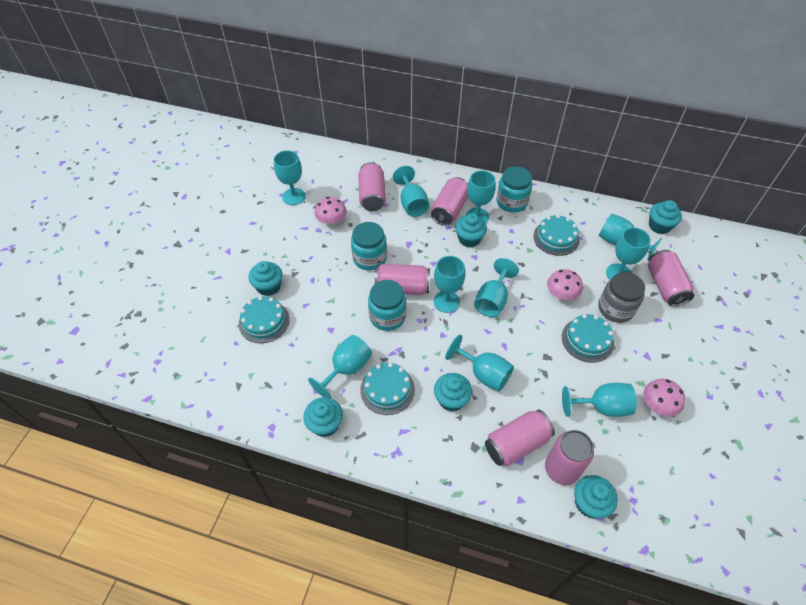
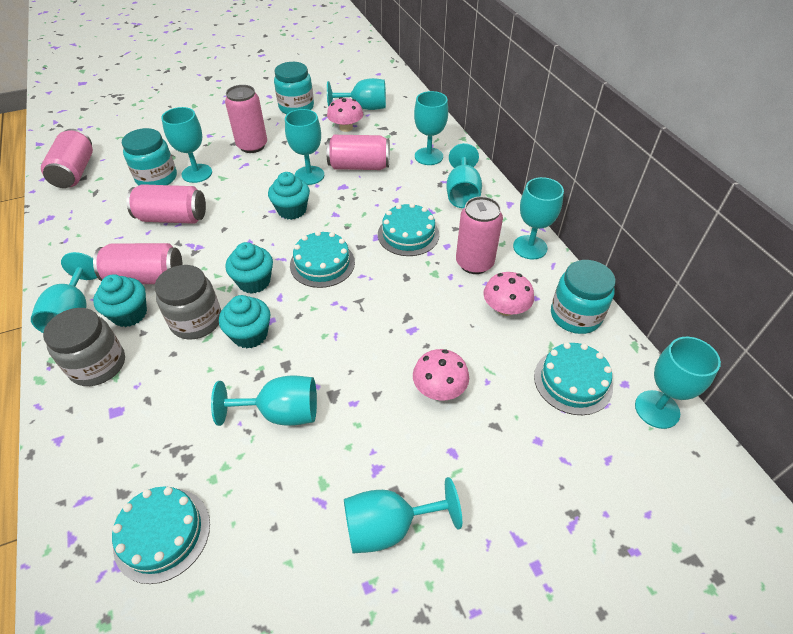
grey jar: [598,272,645,323] = 1 -> [43,308,125,386] [155,265,221,340] = 2
turquoise cupcake: [249,261,282,296] [303,397,343,437] [434,373,472,412] [455,213,487,247] [574,475,618,518] [649,200,682,234] = 6 -> [93,274,147,327] [219,295,270,348] [226,242,273,294] [268,172,310,220] = 4

